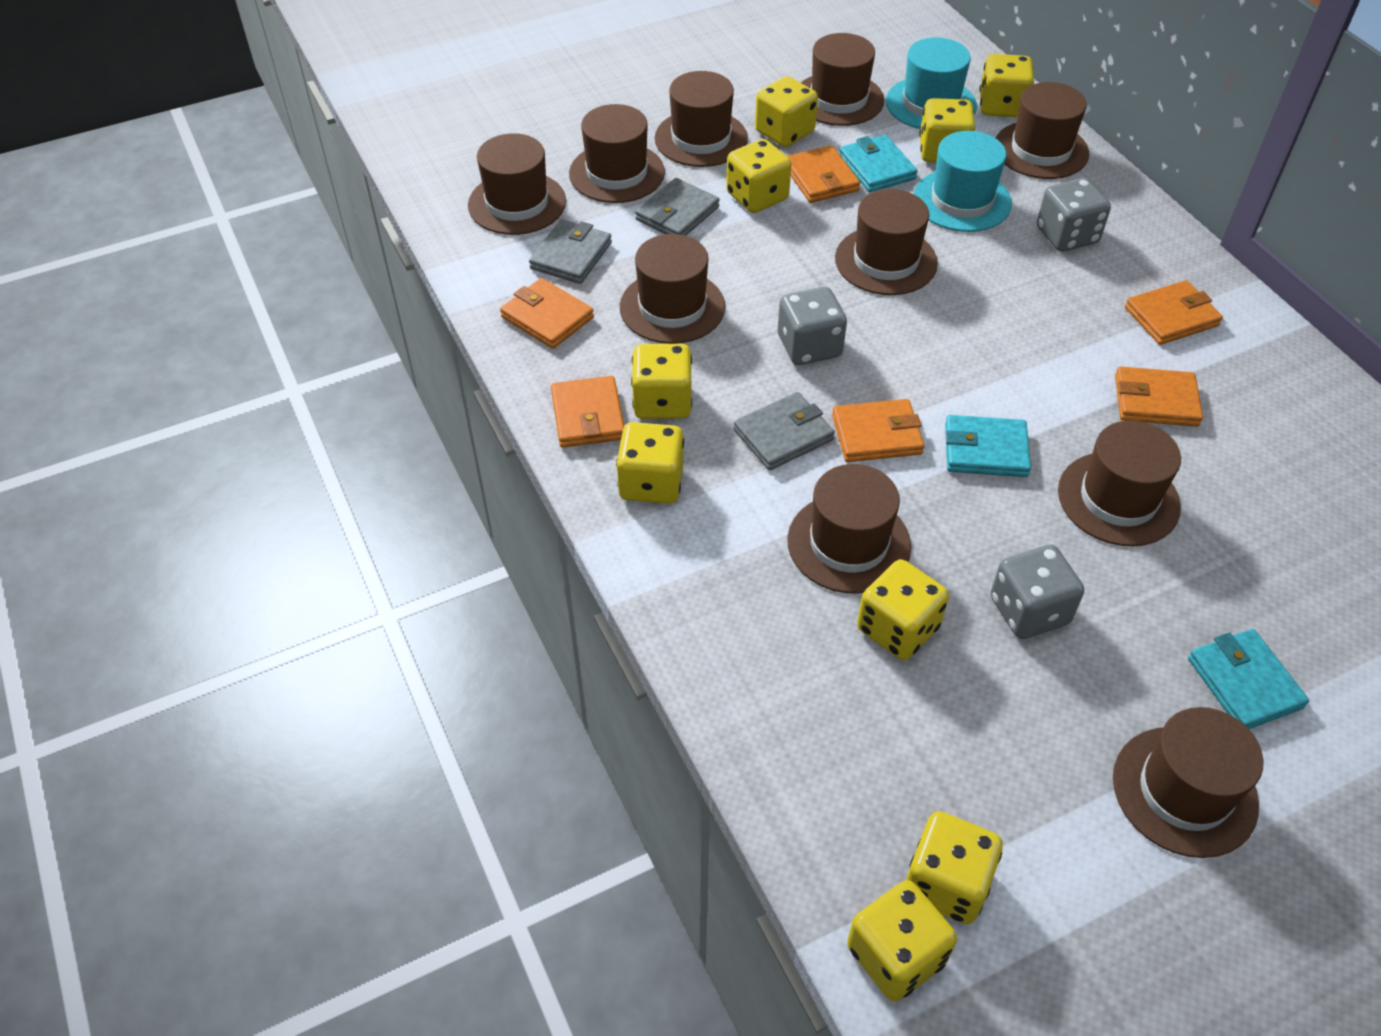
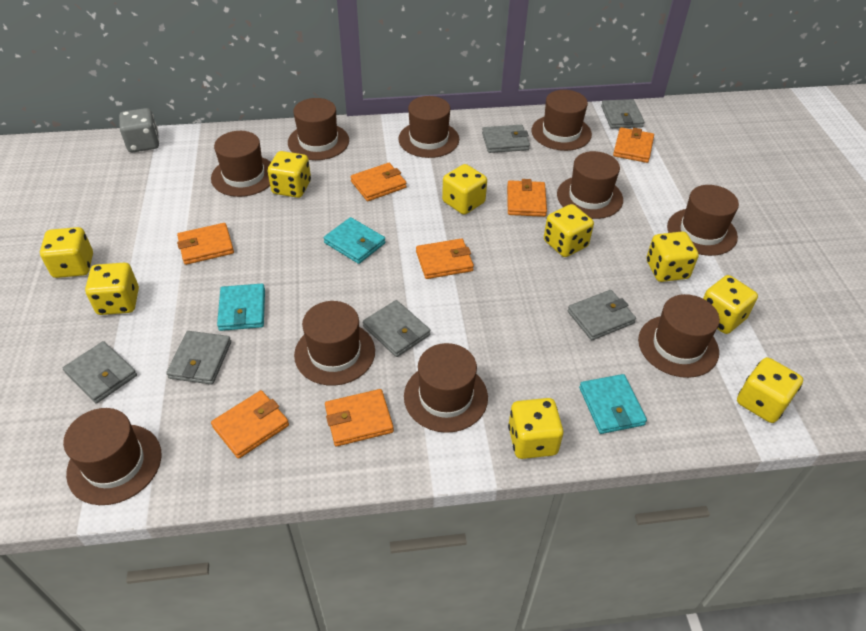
grey dice: [778,287,847,365] [991,544,1084,639] [1037,178,1111,252] = 3 -> [119,108,159,152] = 1
grey wallet: [529,219,612,284] [635,178,720,236] [734,392,835,470] = 3 -> [63,341,137,403] [166,331,231,385] [363,300,430,357] [482,125,530,153] [568,290,636,340] [601,99,644,129] = 6
orange wallet: [500,278,594,349] [551,376,624,448] [787,145,860,203] [832,399,925,462] [1115,366,1203,427] [1125,280,1223,345] = 6 -> [177,223,234,265] [211,390,289,459] [325,389,394,446] [351,163,407,201] [416,238,474,279] [507,179,547,217] [613,127,654,163] = 7
turquoise hat: [886,37,977,129] [913,131,1012,232] = 2 -> none = 0

